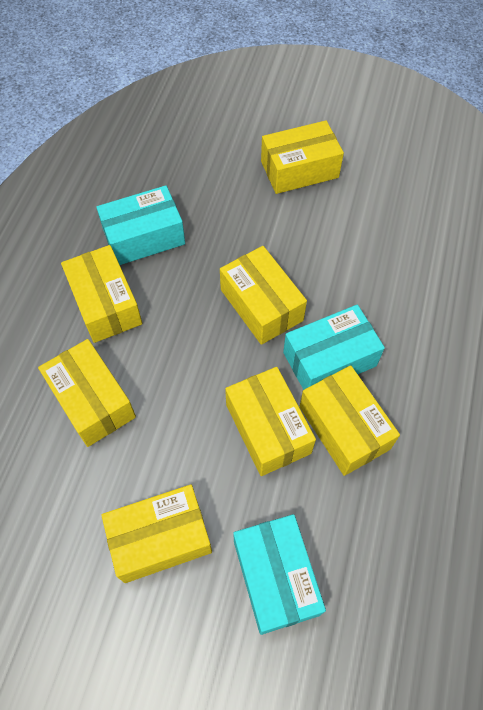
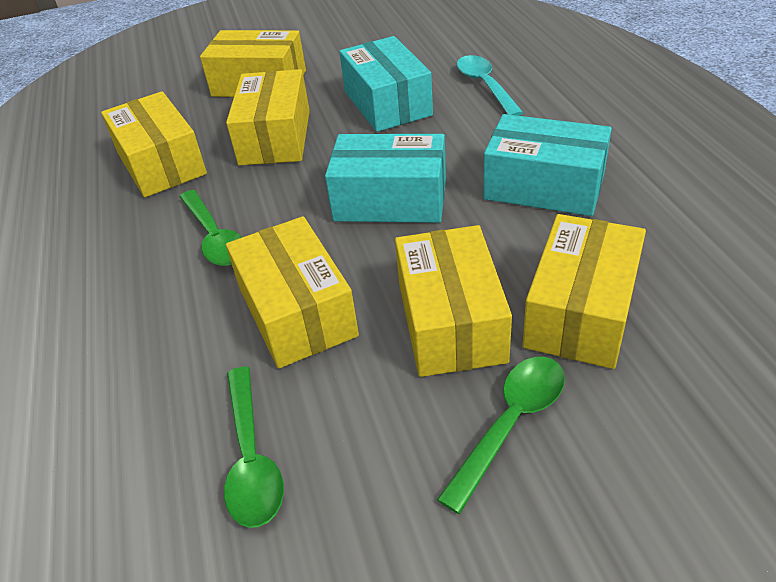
green spoon: none = 0 -> [179,190,242,266] [224,367,284,528] [437,357,565,514] = 3
turquoise spoon: none = 0 -> [457,55,524,116] = 1
yellow box: [38,339,136,447] [61,245,142,343] [101,485,212,583] [220,246,307,345] [225,367,316,476] [261,120,344,194] [299,365,400,476] = 7 -> [101,91,207,197] [200,30,306,97] [226,69,310,166] [226,216,359,368] [395,225,512,377] [522,214,646,369] = 6

